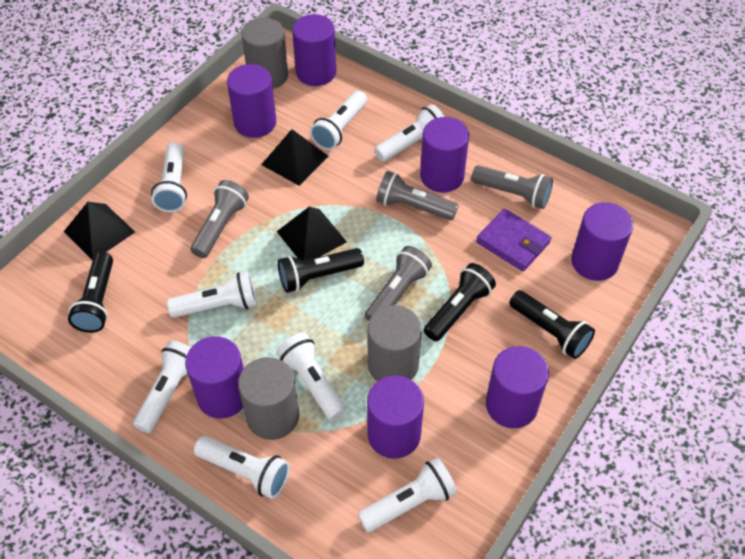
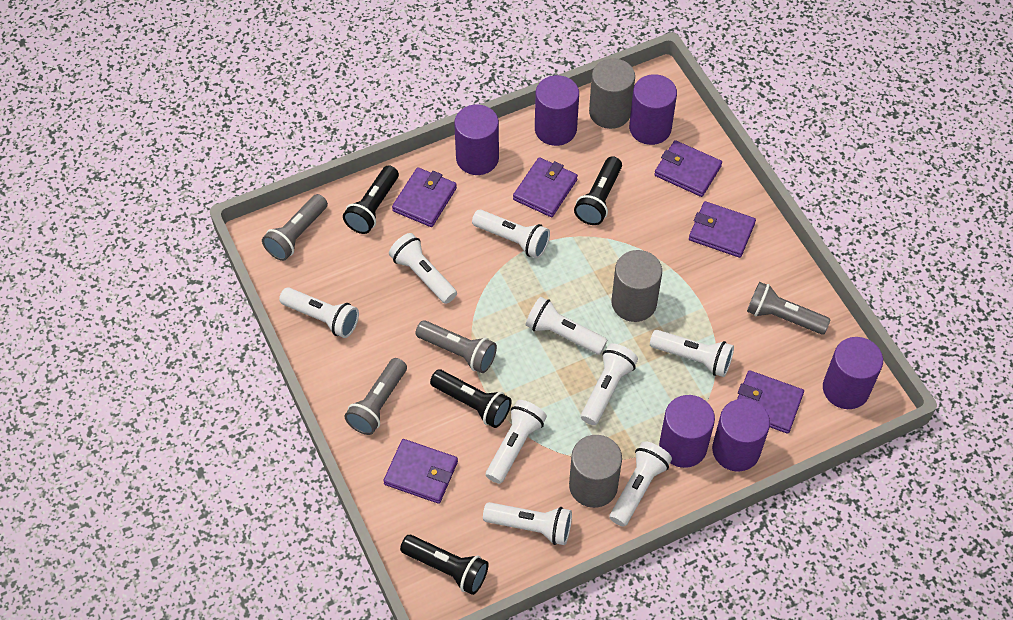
black pyramid: [64,202,135,260] [261,129,328,186] [277,207,347,261] = 3 -> none = 0
purple cylinder: [185,336,244,419] [227,64,276,138] [292,14,336,86] [367,376,424,459] [420,117,469,193] [486,346,549,428] [571,202,633,281] = 7 -> [454,104,499,175] [535,75,579,146] [629,74,677,145] [659,395,715,468] [712,399,770,472] [823,337,883,409] = 6
purple wallet: [476,209,551,271] = 1 -> [383,439,458,504] [392,167,457,227] [513,157,578,217] [654,140,722,197] [689,201,756,258] [737,370,804,434] = 6
white flashlight: [133,340,191,433] [151,142,187,212] [167,272,257,318] [194,436,290,499] [276,333,346,421] [310,91,367,150] [358,458,457,532] [374,104,444,162] = 8 -> [279,287,359,338] [389,233,457,304] [472,209,550,258] [483,502,572,545] [486,400,547,484] [526,297,607,355] [581,344,638,425] [610,441,672,527] [650,330,734,377] = 9

